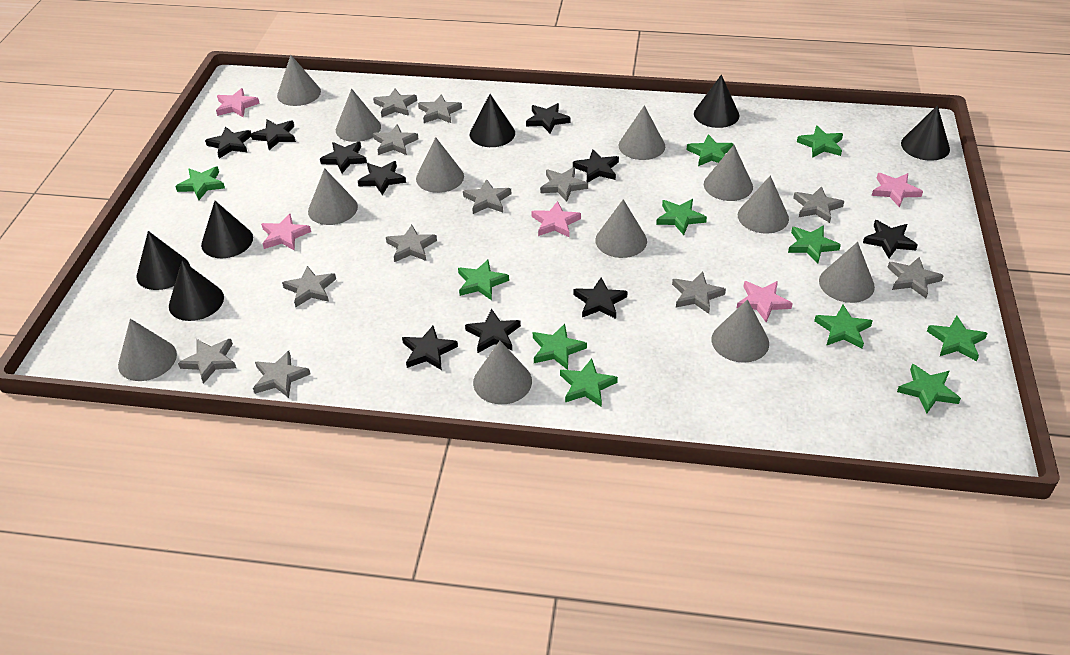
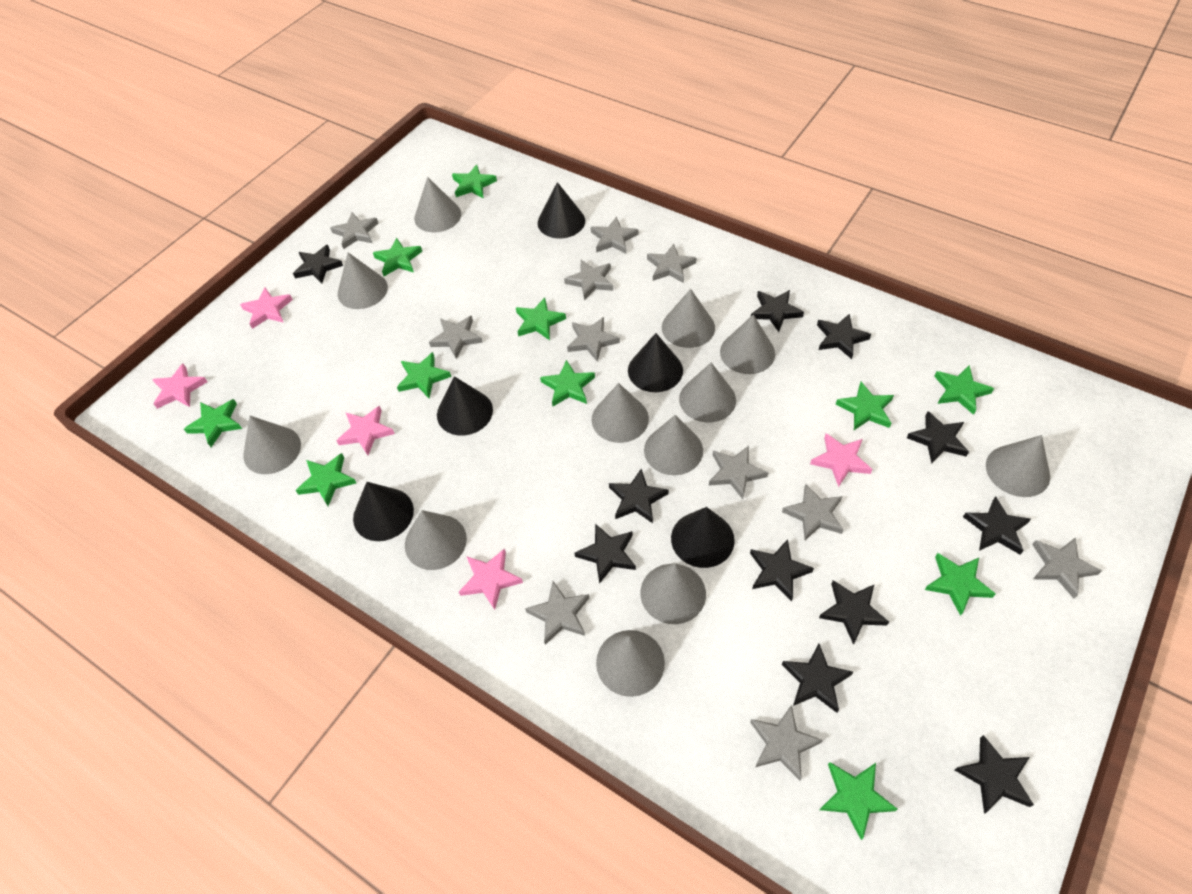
black cone: [136,231,190,290] [169,261,224,321] [201,201,253,258] [470,94,515,147] [694,75,739,128] [901,105,950,161] = 6 -> [353,482,414,541] [437,376,493,435] [538,182,585,238] [628,333,683,392] [671,507,735,568] = 5
black star: [205,127,251,158] [251,120,296,150] [320,142,367,173] [358,161,406,195] [402,326,458,370] [465,309,521,353] [526,103,571,134] [573,150,619,183] [573,278,628,319] [863,220,918,258] = 10 -> [293,245,343,283] [574,523,636,584] [609,469,669,523] [750,539,814,601] [751,290,804,332] [782,644,853,713] [817,313,871,359] [819,580,889,645] [907,411,969,464] [955,735,1034,814] [963,496,1031,555] = 11
grey star: [178,339,236,384] [253,351,310,398] [282,266,336,307] [373,89,417,117] [373,124,418,155] [386,225,437,262] [418,94,462,123] [463,179,511,214] [540,167,588,202] [672,271,726,314] [793,186,844,223] [887,257,944,298] = 12 -> [330,213,378,249] [429,316,483,359] [525,581,589,645] [564,260,613,300] [567,317,620,362] [591,216,639,254] [647,244,697,283] [709,446,768,499] [750,705,823,781] [782,484,844,540] [1032,537,1102,599] = 11

